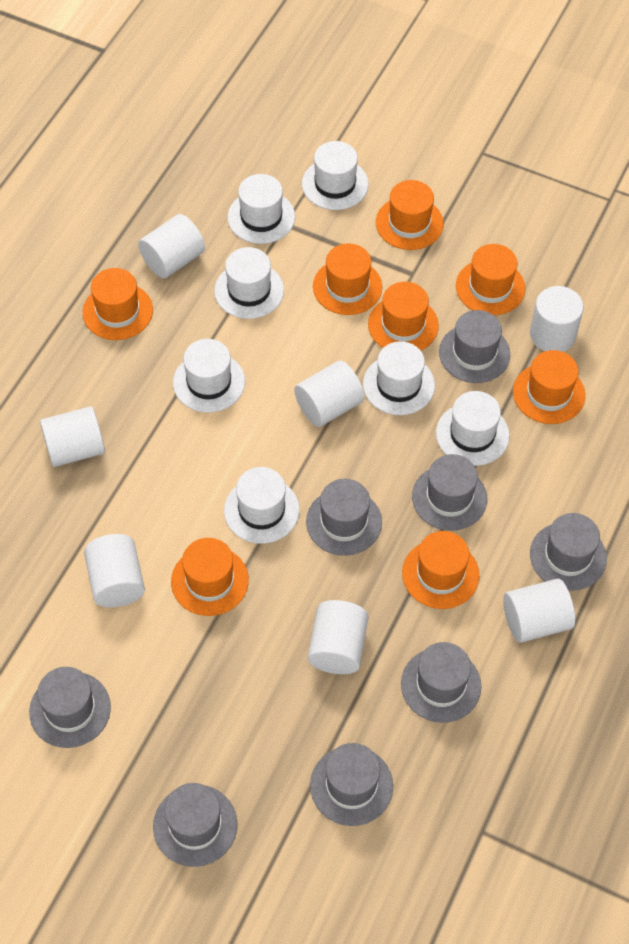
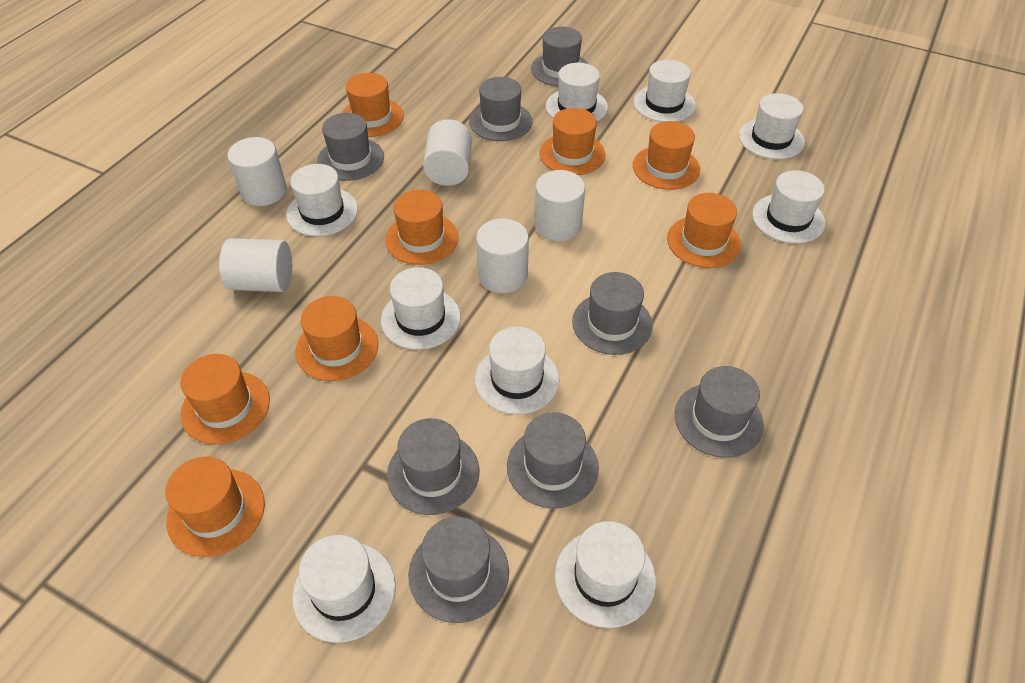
white cylinder: [40,406,105,467] [84,534,145,607] [138,214,205,278] [294,361,364,427] [308,600,368,674] [503,579,575,643] [530,286,584,352] = 7 -> [219,238,292,292] [227,137,287,206] [423,119,472,186] [476,218,529,293] [535,170,585,241] = 5
white hat: [173,339,245,413] [214,247,284,319] [224,467,300,544] [228,174,295,244] [302,141,369,210] [363,341,435,415] [436,391,510,466] = 7 -> [286,164,358,237] [292,535,396,643] [381,267,461,350] [475,327,559,415] [546,63,608,122] [555,521,656,628] [633,60,696,122] [739,93,805,160] [752,170,825,244] = 9

